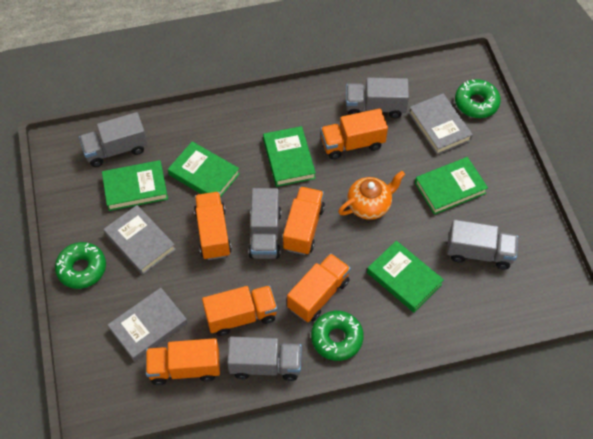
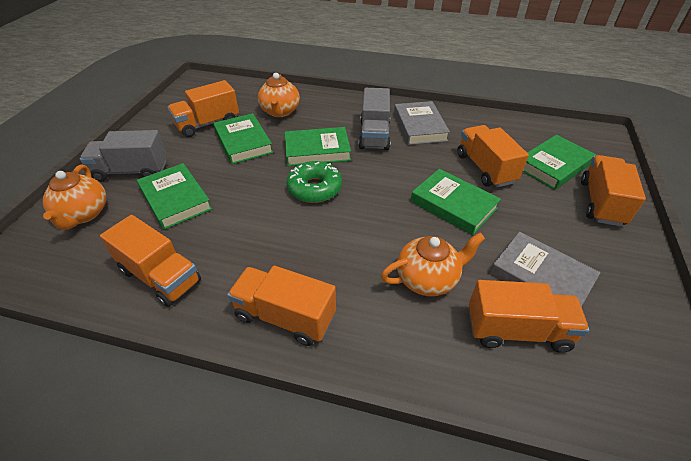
green donut: [55,242,106,289] [311,311,364,361] [455,79,501,118] = 3 -> [286,161,342,203] = 1
grey book: [103,205,176,275] [108,288,188,362] [409,93,473,155] = 3 -> [394,101,450,145] [490,232,601,307] = 2
grey truck: [79,112,148,167] [227,337,302,381] [249,188,281,259] [346,77,409,118] [447,219,518,269] = 5 -> [80,130,167,182] [359,88,391,150] = 2
orange teapot: [338,171,405,220] = 1 -> [43,165,107,230] [258,73,300,117] [381,232,485,296] = 3

